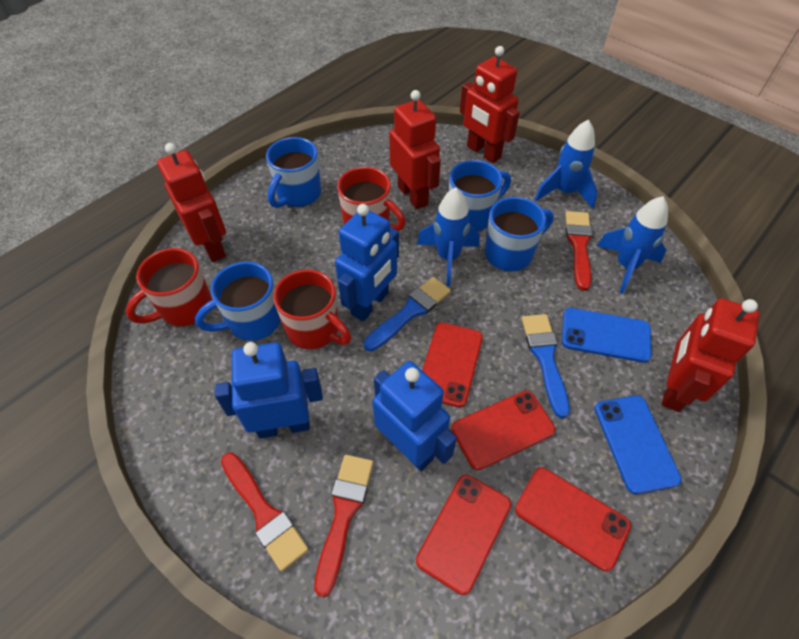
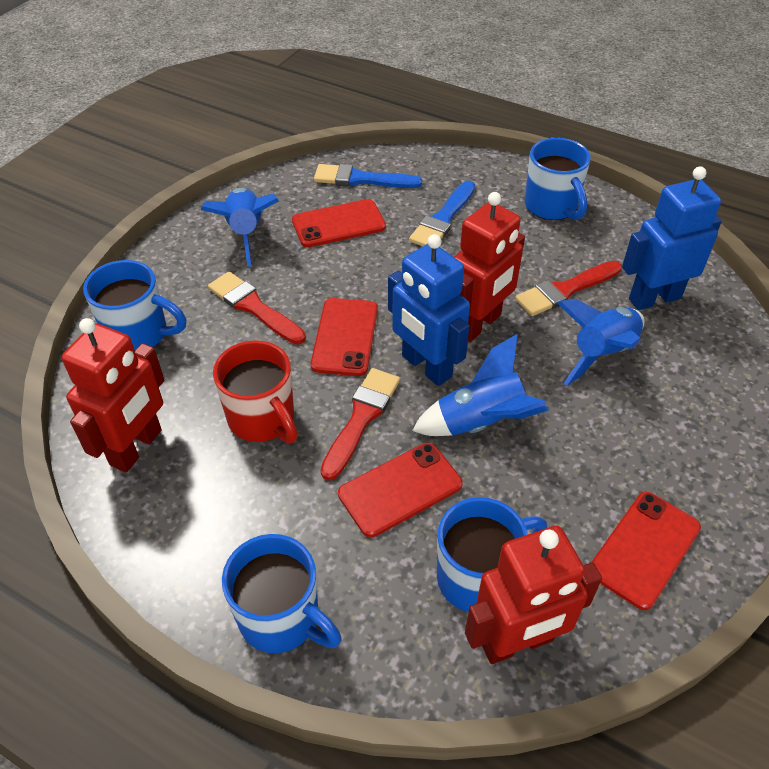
blue phone: [562,308,652,363] [595,395,682,494] = 2 -> none = 0
blue robot: [215,342,323,438] [335,204,399,321] [372,361,457,471] = 3 -> [388,234,470,386] [622,166,722,310] = 2
red mug: [126,248,212,326] [273,269,351,349] [337,167,406,231] = 3 -> [213,340,298,443] = 1
red robot: [157,143,226,262] [389,90,441,209] [460,46,520,163] [662,298,760,412] = 4 -> [61,318,164,472] [454,192,525,342] [465,526,602,664] = 3

